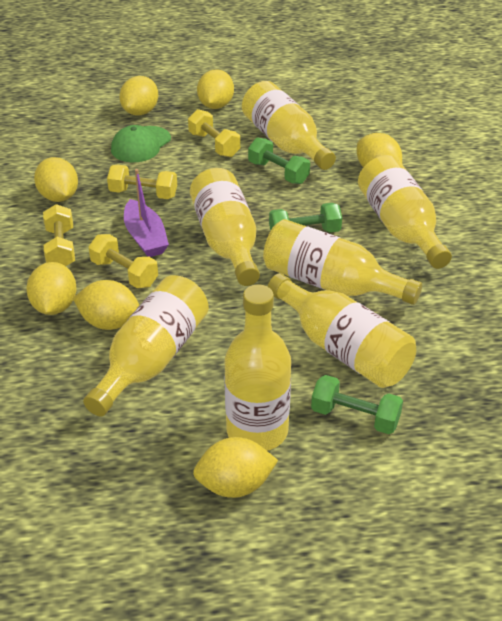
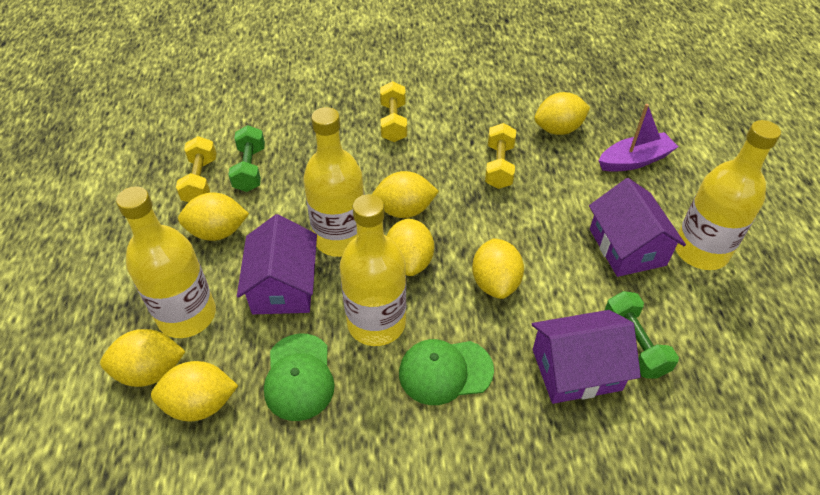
green cap: [111,125,171,162] = 1 -> [264,334,335,421] [399,339,494,405] = 2
green dumbbell: [248,137,310,184] [269,203,342,233] [311,375,403,434] = 3 -> [229,125,265,192] [605,291,679,379] = 2
purple house: none = 0 -> [237,214,317,314] [532,310,641,404] [589,178,686,277] = 3
yellow bottle: [83,275,209,416] [190,168,260,286] [224,284,291,451] [242,81,336,170] [263,219,422,305] [268,273,416,388] [358,155,452,269] = 7 -> [116,186,216,338] [303,107,364,257] [340,194,406,346] [675,120,781,270] = 4
yellow dumbbell: [43,204,75,266] [88,234,158,288] [107,165,177,199] [188,109,240,157] = 4 -> [176,136,217,202] [380,81,407,142] [485,123,516,189] = 3

